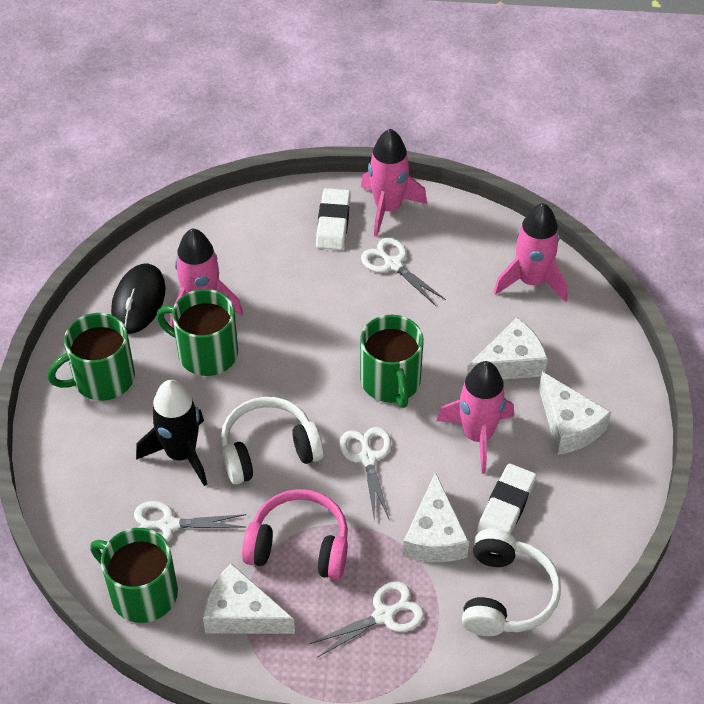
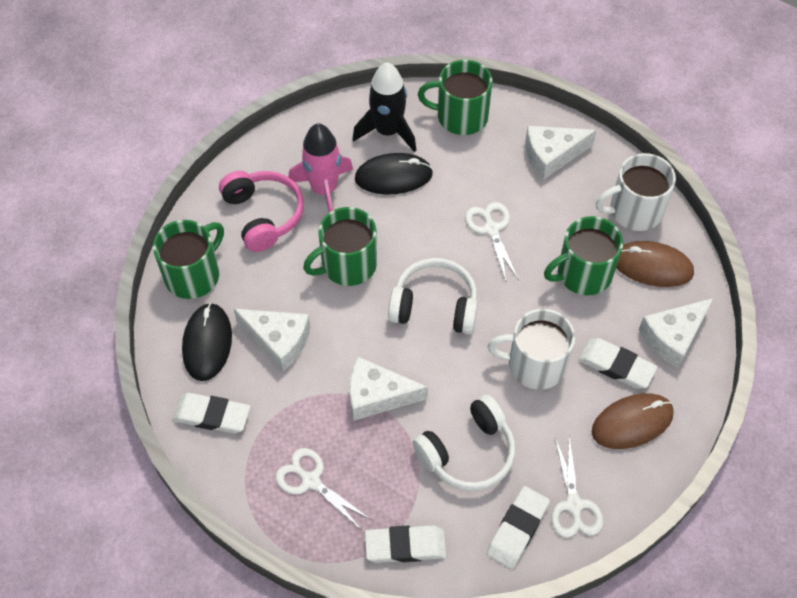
black mouse: [111,264,166,334] = 1 -> [182,303,232,381] [355,153,433,195] = 2
brown mouse: none = 0 -> [592,394,674,449] [616,241,694,287] = 2
pink rocket: [170,228,243,328] [361,129,427,237] [436,361,514,474] [494,203,568,302] = 4 -> [288,123,353,213] = 1
white eraser: [316,188,351,250] [477,463,536,534] = 2 -> [173,393,250,434] [365,525,446,563] [486,486,550,569] [578,338,657,389] = 4
white mug: none = 0 -> [488,309,575,390] [596,153,676,231] = 2
white scissors: [134,501,246,542] [309,581,424,658] [339,427,391,522] [361,238,446,306] = 4 -> [276,448,371,529] [465,202,518,281] [551,437,603,538] = 3

